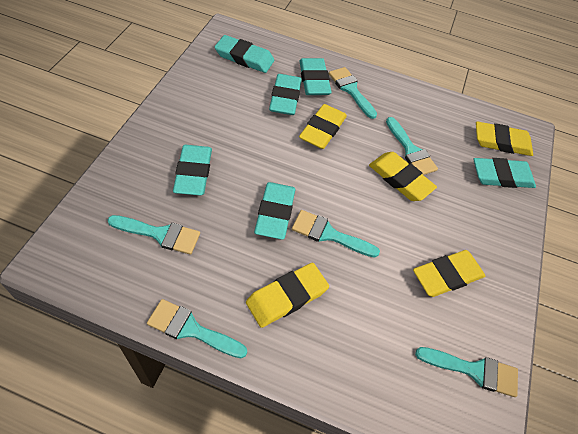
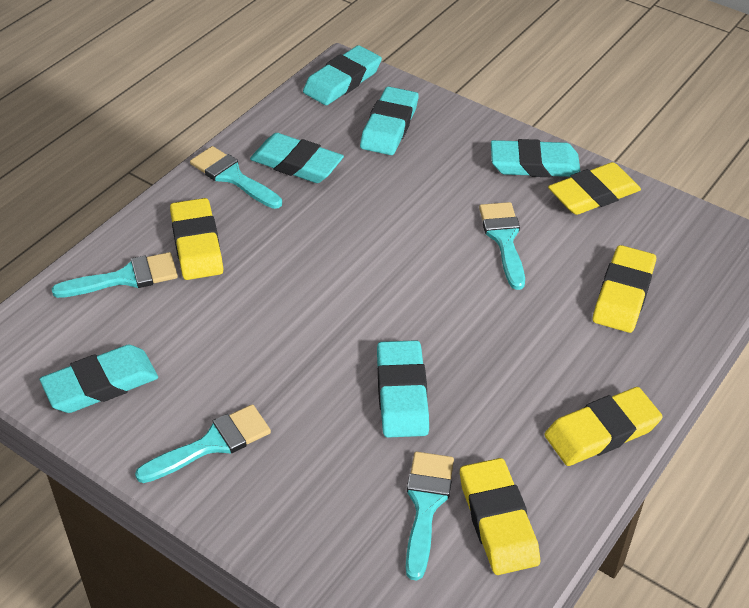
turquoise brush: [108,215,200,255] [147,299,247,359] [292,210,380,258] [329,67,377,119] [386,117,438,175] [415,347,518,397] = 6 -> [52,252,178,298] [135,404,271,483] [190,146,282,209] [406,452,454,581] [479,202,525,290] = 5

